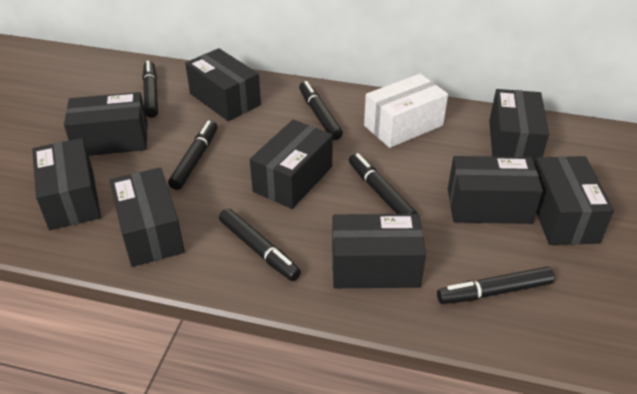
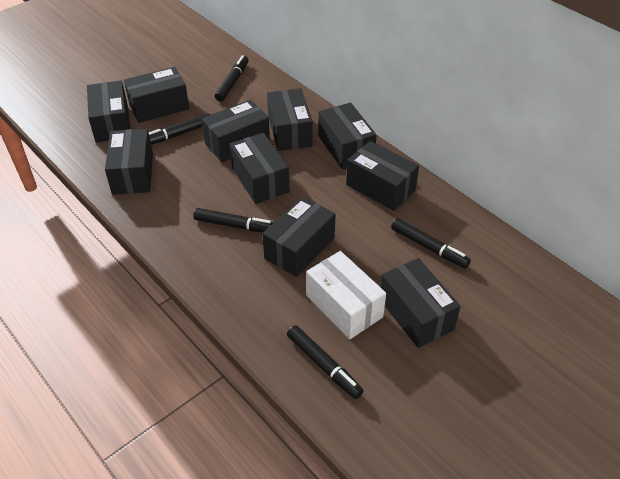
black box: [32,138,101,230] [64,92,148,156] [109,167,185,267] [185,48,261,121] [250,120,333,209] [332,214,426,288] [448,156,543,224] [489,89,549,164] [535,156,614,245] = 9 -> [87,80,130,143] [105,129,153,195] [124,67,189,123] [202,99,270,162] [230,133,290,204] [262,196,336,277] [267,88,313,151] [318,103,377,169] [346,141,419,211] [380,258,461,348] = 10
black marker: [142,60,158,118] [168,120,218,190] [219,208,301,281] [299,81,343,140] [349,153,417,214] [437,266,555,304] = 6 -> [149,113,210,145] [193,208,274,232] [215,55,249,101] [287,325,363,399] [391,218,471,268] = 5

